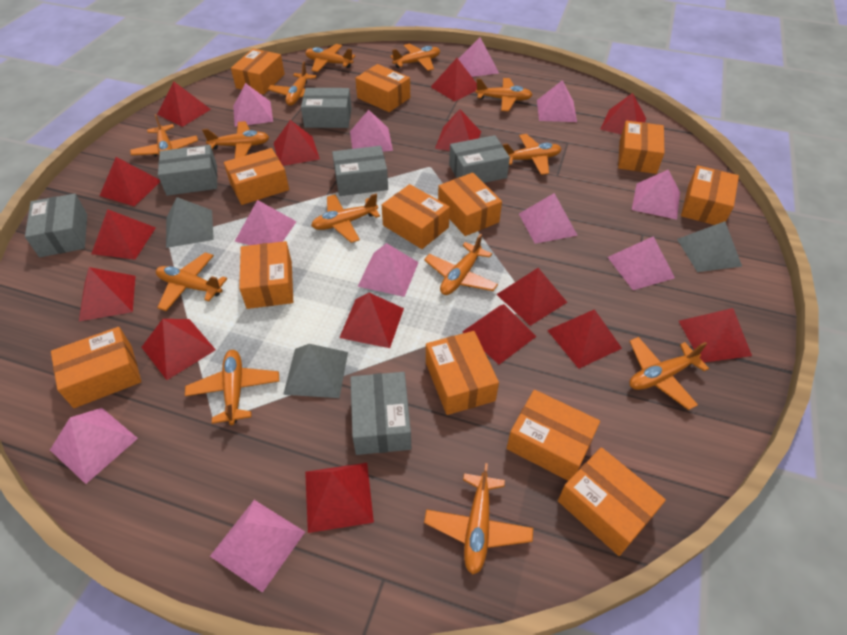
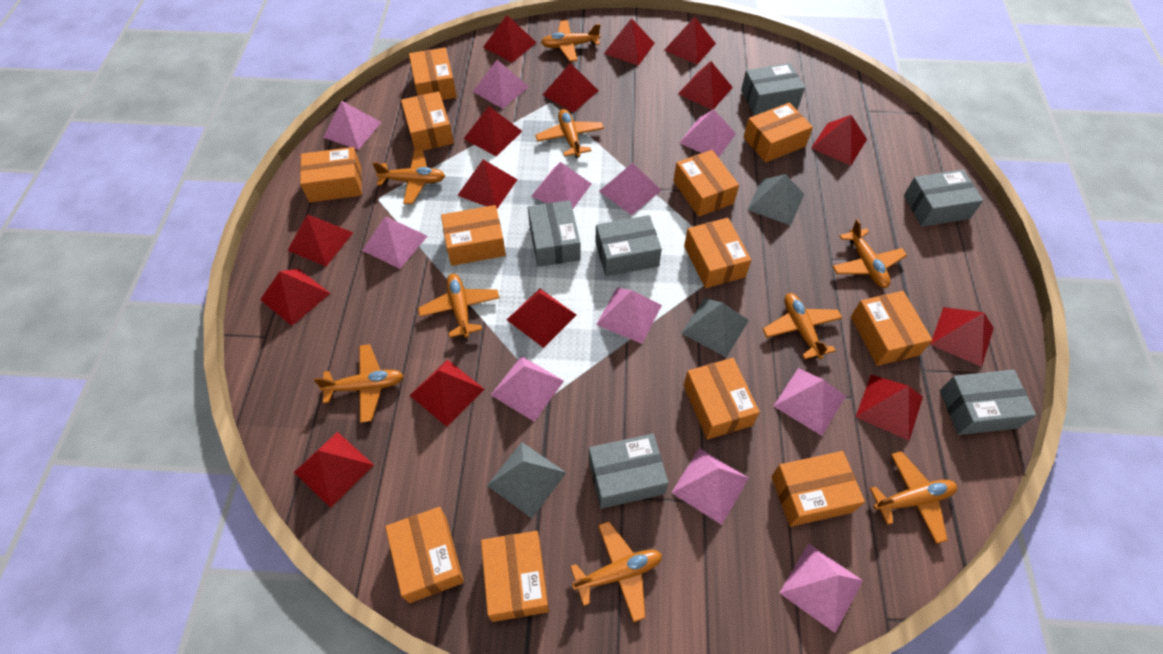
orange plane: [130,114,198,157] [156,252,227,311] [185,350,279,425] [202,121,269,158] [268,62,317,106] [305,44,355,72] [311,194,380,243] [390,43,440,71] [424,234,498,295] [424,463,533,575] [476,78,532,111] [503,134,561,175] [629,337,709,410] = 13 -> [314,344,404,423] [372,149,445,204] [418,274,499,338] [535,109,604,158] [541,20,601,62] [570,521,662,623] [763,293,842,360] [832,219,907,288] [870,451,957,544] = 9

